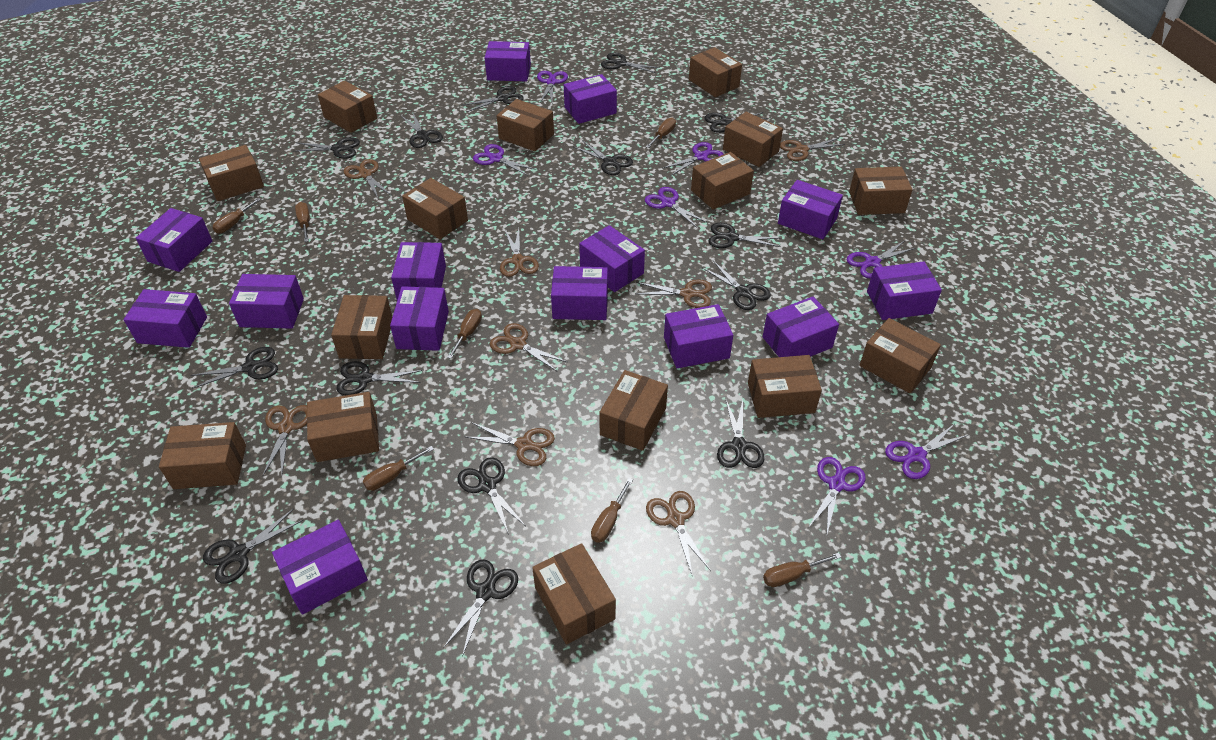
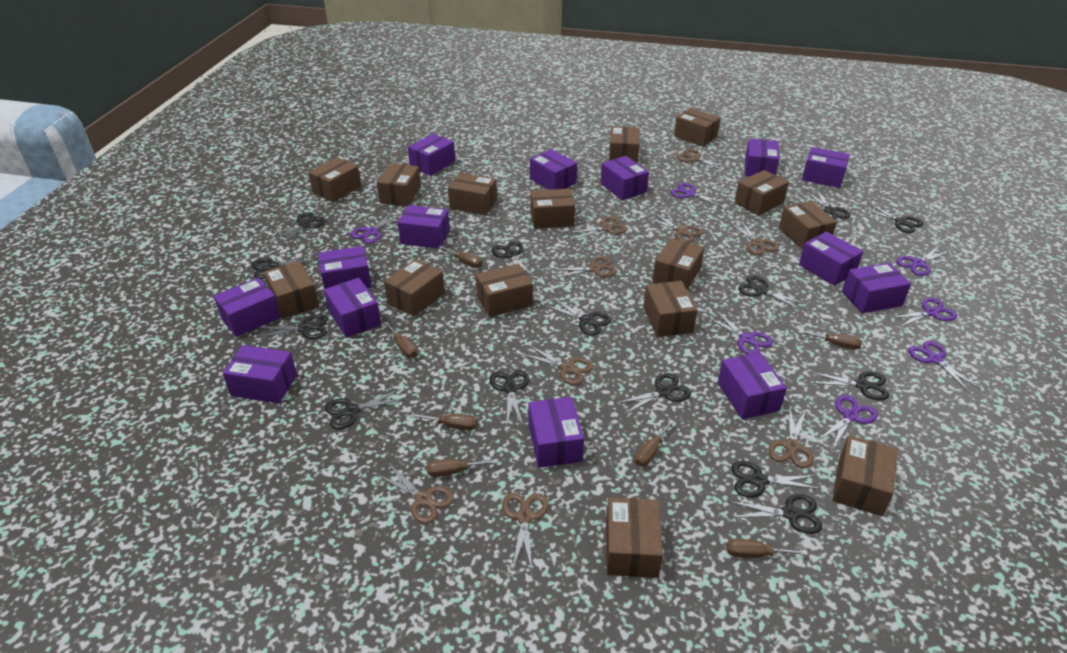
brown scissors: [263,405,307,475] [344,159,391,200] [466,422,555,466] [490,323,567,371] [500,228,539,277] [636,279,712,308] [646,491,711,574] [780,138,845,161] = 8 -> [376,463,454,524] [502,493,549,570] [521,344,593,385] [551,256,617,278] [568,216,627,240] [647,212,703,242] [677,149,729,171] [730,220,779,255] [768,408,814,468] = 9

